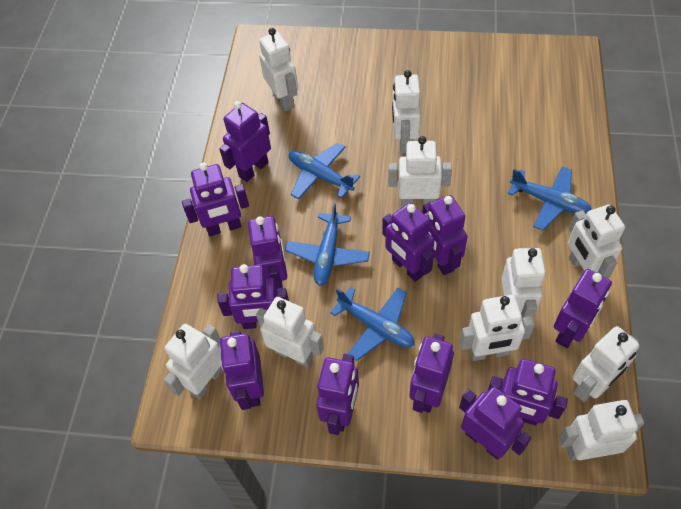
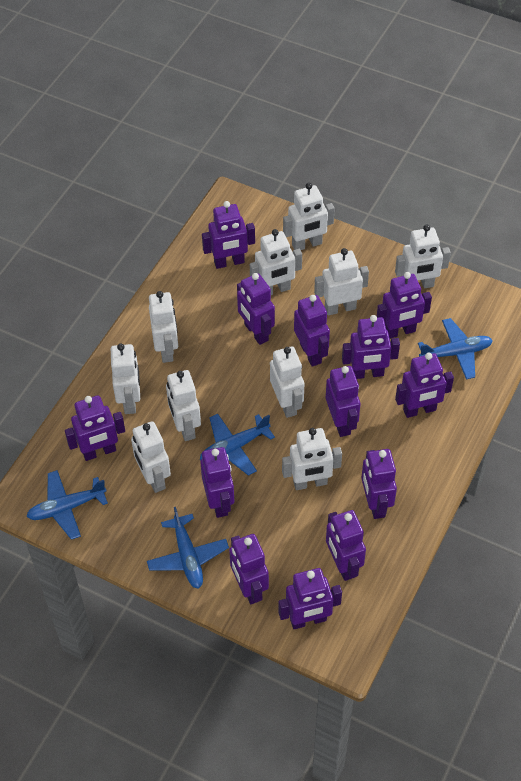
purple robot: [182,162,249,236] [217,264,289,329] [219,101,271,182] [220,331,264,410] [248,216,287,289] [316,354,359,435] [383,203,434,282] [409,334,454,413] [422,195,468,275] [459,387,531,460] [487,359,568,426] [554,269,612,348] = 12 -> [65,395,125,461] [200,447,234,518] [202,201,255,269] [229,534,269,604] [237,273,275,345] [279,568,342,629] [294,295,330,367] [326,366,360,437] [326,510,366,581] [342,315,400,379] [361,449,397,519] [377,272,432,339] [395,353,454,418] = 13

